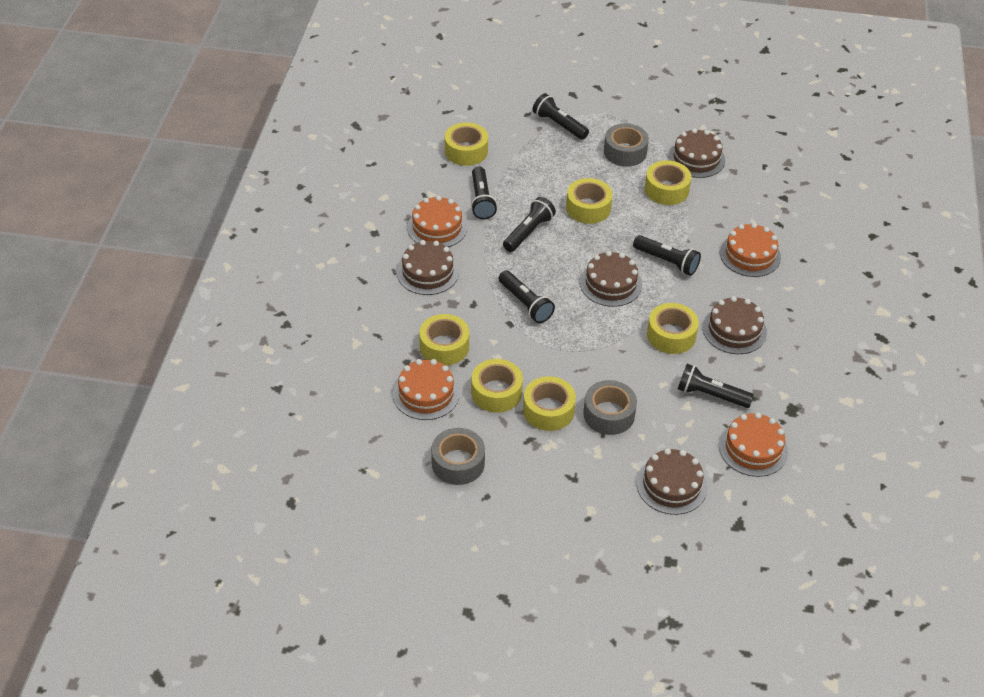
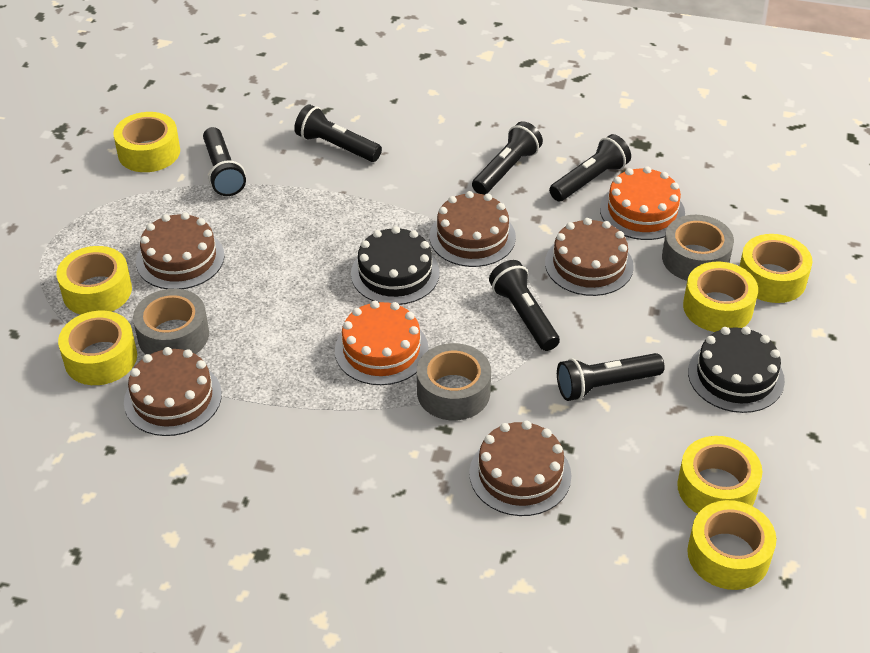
black cake: none = 0 -> [351,226,440,305] [688,326,785,413] = 2
orange cake: [393,359,460,420] [407,196,467,247] [719,412,788,477] [720,223,781,277] = 4 -> [335,301,429,385] [600,166,685,240] = 2

